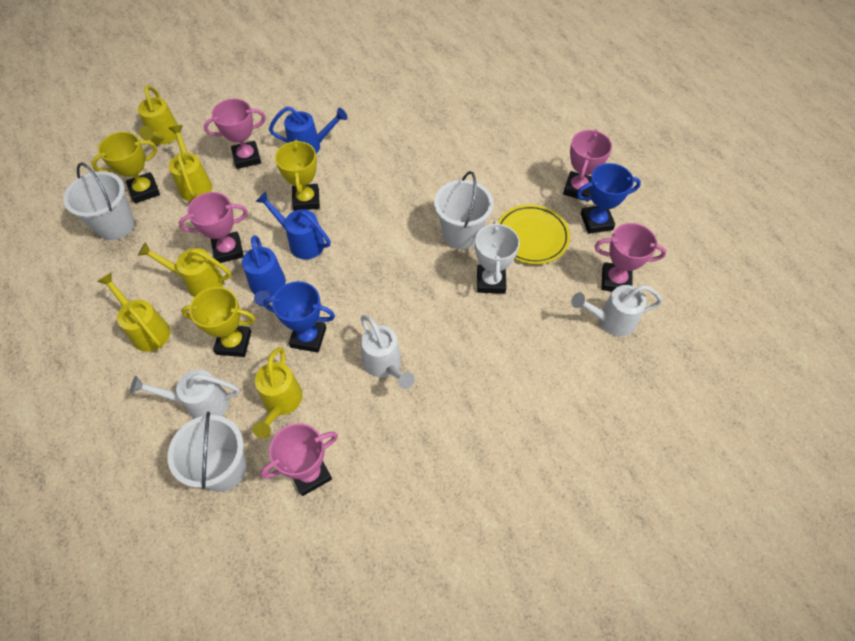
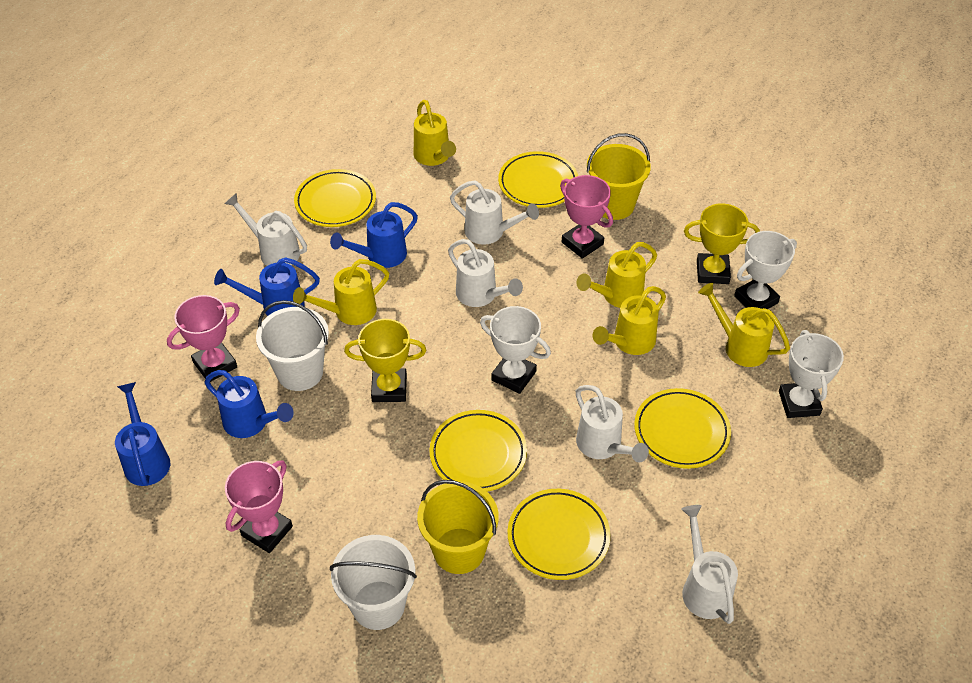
blue trophy: [263,281,335,353] [577,163,641,234] = 2 -> none = 0
blue watering can: [242,235,286,307] [255,192,331,259] [269,107,348,154] = 3 -> [115,382,170,486] [205,370,294,438] [214,257,320,316] [330,202,418,268] = 4
pink trophy: [179,192,248,263] [204,99,266,169] [260,423,338,496] [563,130,612,199] [595,223,666,292] = 5 -> [167,295,240,382] [225,460,293,553] [560,175,613,259] = 3
white bucket: [63,162,135,240] [168,412,247,492] [434,171,493,249] = 3 -> [256,300,329,391] [330,535,417,630] = 2
white trophy: [475,221,520,293] = 1 -> [480,306,551,394] [734,231,797,309] [779,330,844,418] = 3
white watering can: [130,369,240,419] [361,315,415,389] [571,285,662,337] = 3 -> [224,193,307,266] [448,239,523,307] [450,180,539,245] [576,385,649,462] [681,505,738,624] = 5
yellow bucket: none = 0 -> [417,480,499,574] [587,133,651,220] = 2
yellow plate: [498,204,570,264] = 1 -> [294,169,376,227] [429,410,527,492] [498,151,578,208] [507,489,610,580] [634,388,731,469] = 5
yellow trophy: [92,132,160,203] [181,287,255,357] [275,140,320,211] = 3 -> [344,319,426,402] [684,203,760,284] = 2

